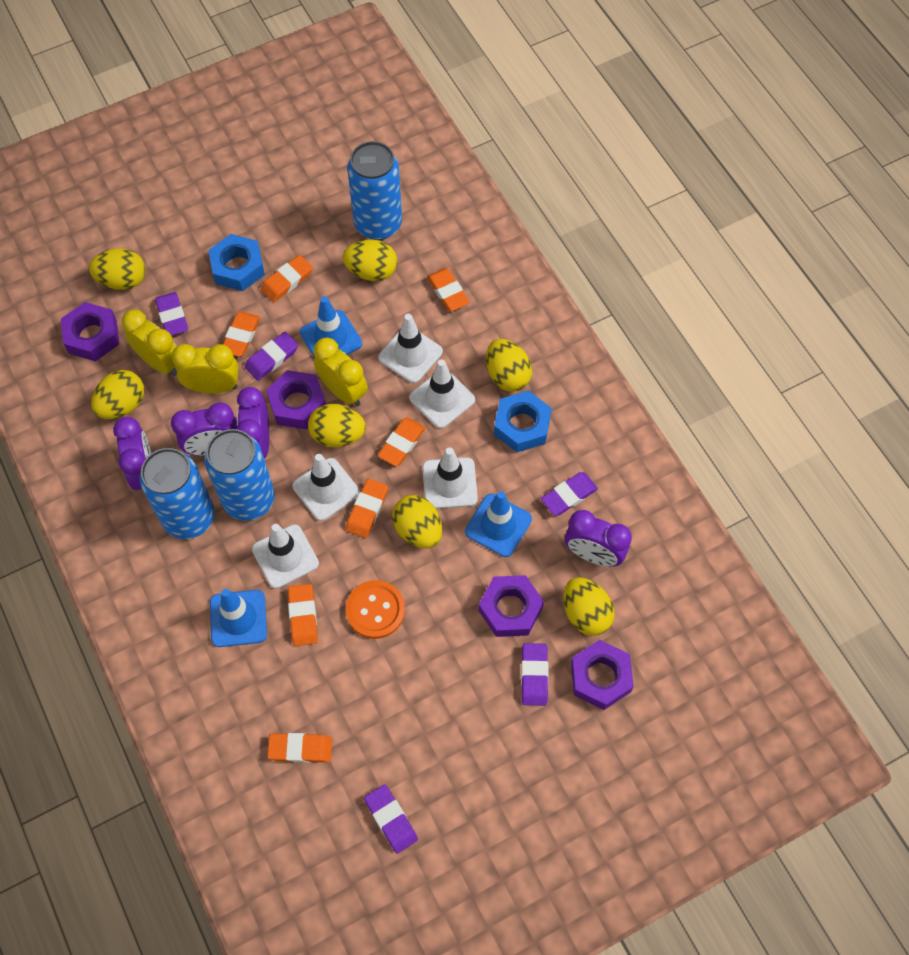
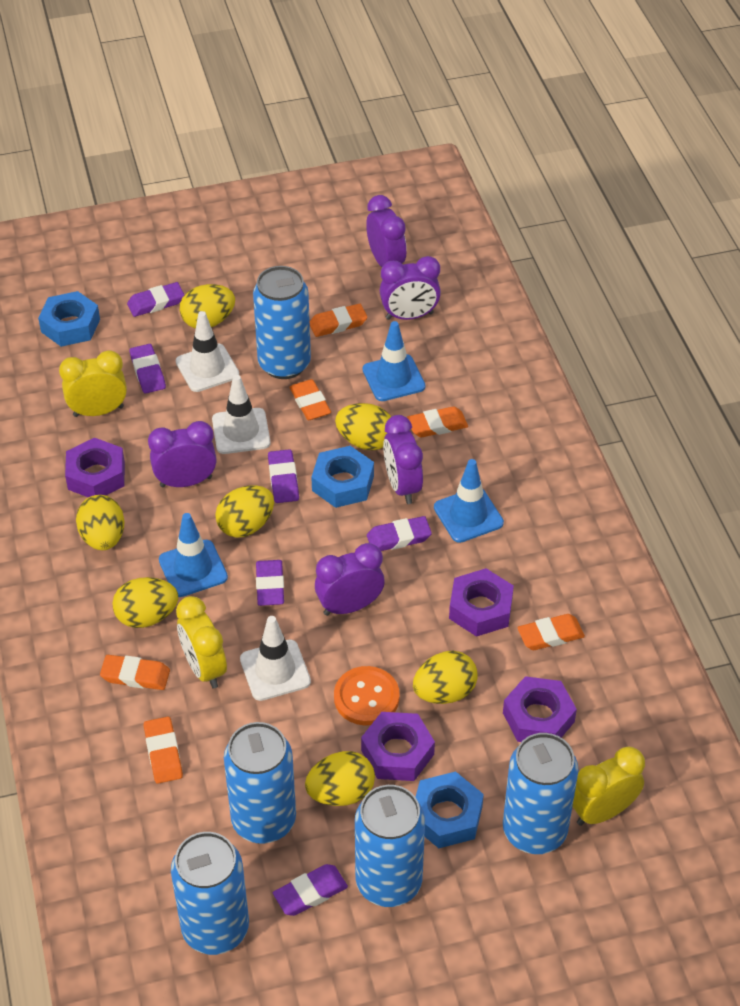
blue can: [140,448,215,539] [204,429,275,521] [347,141,402,240] = 3 -> [171,832,249,955] [224,722,296,844] [253,266,311,379] [355,785,425,907] [503,733,578,854] = 5
blue nut: [208,234,265,291] [494,390,552,452] = 2 -> [38,291,100,347] [311,446,374,508] [416,771,484,848] = 3
orange eraser: [223,312,260,357] [261,255,313,302] [267,733,332,763] [288,584,318,646] [346,479,388,538] [377,417,426,466] [427,268,470,311] = 7 -> [100,655,170,690] [144,716,183,784] [290,379,331,420] [310,304,368,337] [407,406,468,437] [517,614,585,650] = 6
purple clock: [113,417,152,490] [171,402,237,456] [236,387,269,458] [565,510,632,567] = 4 -> [148,421,217,487] [315,543,385,616] [366,195,407,267] [380,256,441,320] [383,415,423,504] = 5
purple eraser: [155,292,188,336] [245,332,298,381] [364,784,418,854] [521,643,549,706] [541,472,598,516] = 5 -> [127,282,184,317] [130,344,166,394] [256,560,284,606] [268,449,299,503] [273,864,348,916] [367,516,432,551] = 6
white traffic cone: [252,524,319,589] [292,454,360,521] [378,314,443,383] [409,359,475,429] [422,447,478,509] = 5 -> [176,311,239,392] [212,375,271,454] [240,616,311,701] = 3

